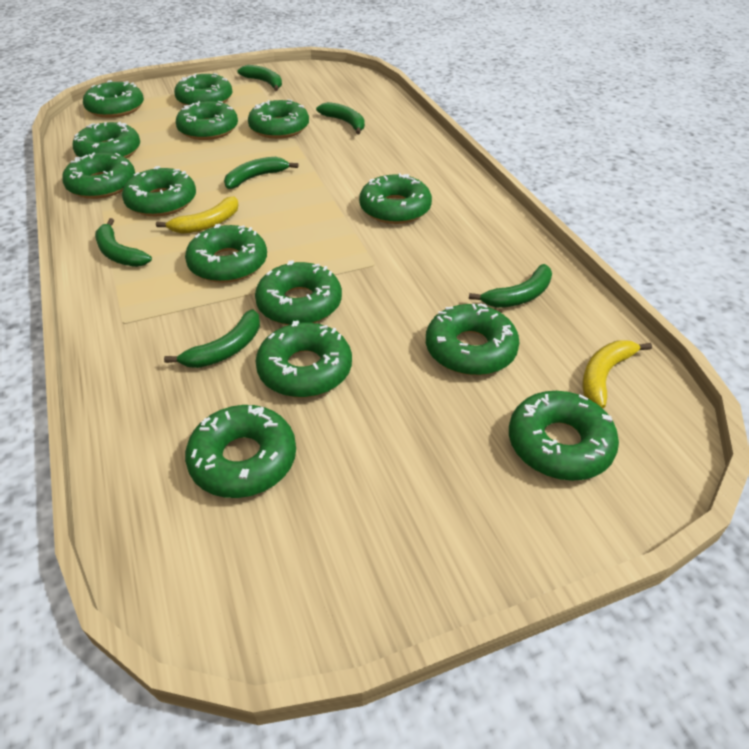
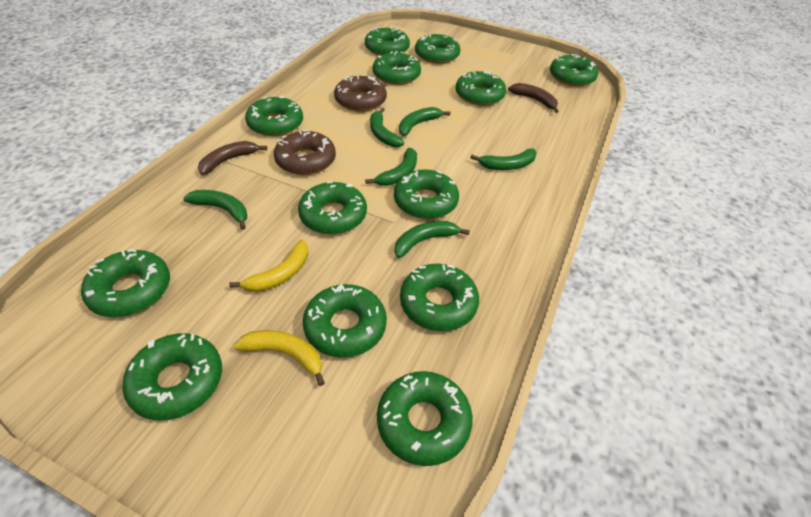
brown banana: none = 0 -> [198,141,267,175] [508,83,559,113] = 2
brown donut: none = 0 -> [274,130,336,175] [334,76,387,112] = 2
green donut: [62,153,135,199] [72,122,140,158] [83,80,144,118] [122,166,196,216] [174,73,232,105] [176,101,238,140] [185,224,267,283] [185,405,296,498] [248,99,309,139] [255,260,342,325] [256,321,352,397] [359,173,432,224] [426,304,520,375] [509,391,619,481] = 14 -> [81,249,170,317] [122,333,222,420] [245,96,303,136] [298,181,367,234] [303,284,387,358] [365,27,410,56] [372,51,421,85] [377,371,473,466] [394,169,459,219] [400,264,479,331] [415,34,460,64] [456,71,506,106] [550,54,598,86] = 13

